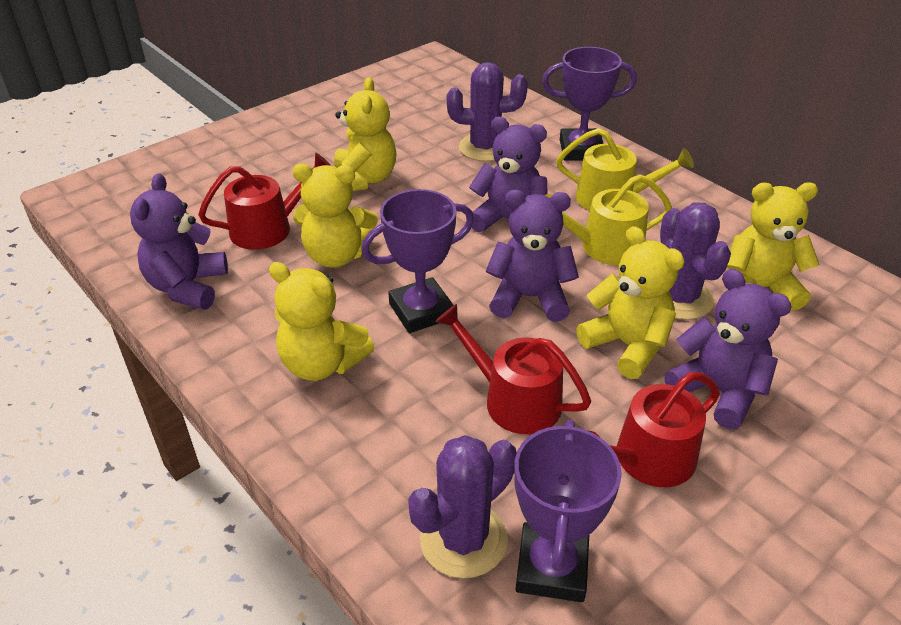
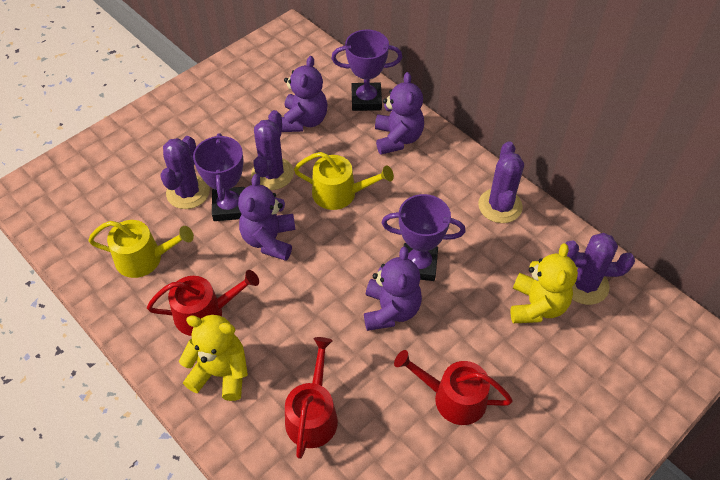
purple cactus: [408,435,517,578] [447,62,528,161] [660,202,731,320] = 3 -> [161,136,210,209] [251,110,294,190] [478,141,524,223] [565,233,635,305] = 4
yellow teddy bear: [269,262,374,381] [293,163,378,268] [334,77,397,191] [576,226,685,379] [727,182,820,310] = 5 -> [179,315,248,401] [510,243,578,323] = 2

